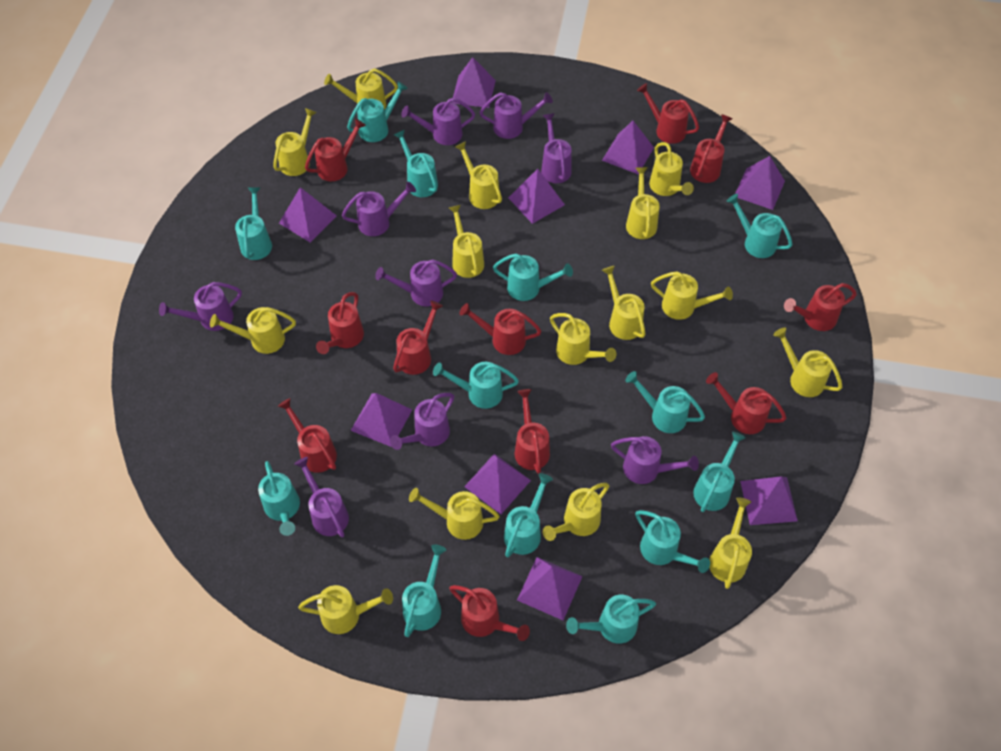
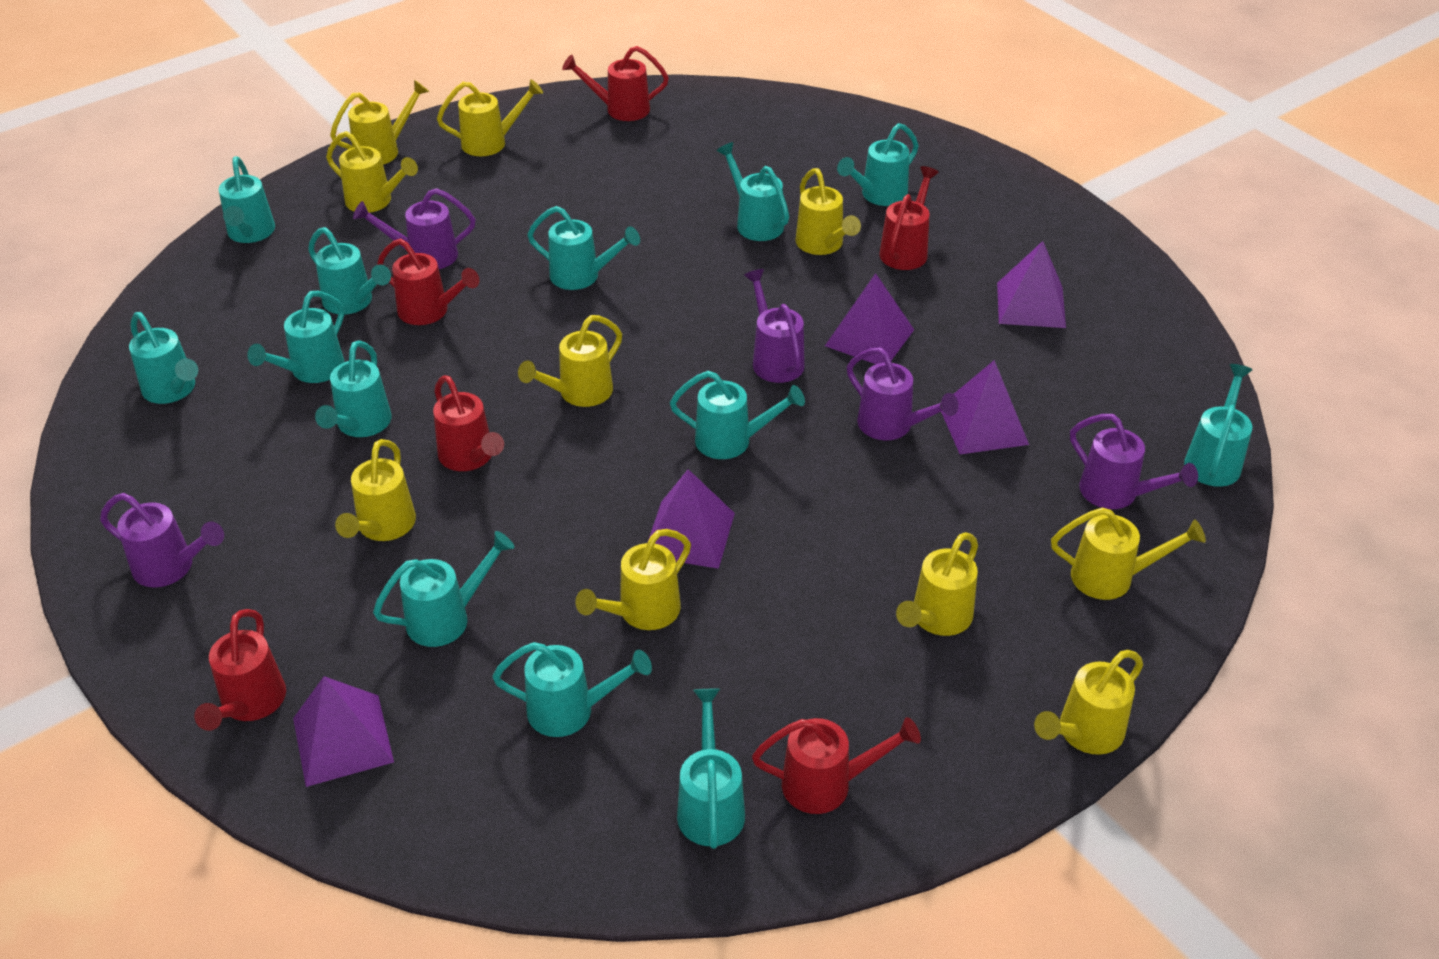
purple pyramid: [279,187,337,242] [351,393,412,447] [452,57,496,108] [464,454,531,514] [508,169,565,224] [517,557,583,620] [602,121,654,174] [735,156,785,210] [740,476,798,525] = 9 -> [293,676,394,787] [647,469,735,569] [825,273,914,364] [941,360,1029,454] [997,241,1066,328] = 5
purple watering can: [159,282,242,331] [294,457,349,537] [342,182,416,236] [375,259,457,307] [390,393,454,450] [401,98,475,145] [480,92,553,139] [541,113,572,183] [611,436,699,484] = 9 -> [100,493,224,587] [353,188,475,269] [744,269,805,383] [847,348,959,440] [1070,414,1198,509] = 5
red watering can: [278,398,337,473] [305,118,366,181] [316,292,364,354] [393,300,443,375] [449,585,530,641] [460,303,541,355] [514,389,550,474] [637,83,699,144] [690,114,733,183] [706,372,787,434] [784,283,857,331] = 11 -> [194,609,286,731] [377,239,479,325] [433,375,504,471] [562,46,669,121] [752,717,921,814] [880,166,939,270] = 6
yellow watering can: [210,307,296,354] [273,108,317,176] [298,585,393,634] [324,68,398,110] [409,488,500,540] [449,205,484,278] [455,141,502,209] [543,483,609,541] [550,313,616,365] [602,266,646,340] [626,167,660,239] [649,142,694,196] [651,271,733,320] [709,497,752,589] [773,328,842,397] = 15 -> [326,131,418,213] [330,80,429,164] [335,439,416,541] [437,79,543,156] [518,315,622,407] [575,529,691,630] [796,168,861,255] [896,532,978,636] [1034,650,1143,755] [1051,507,1206,600] = 10

